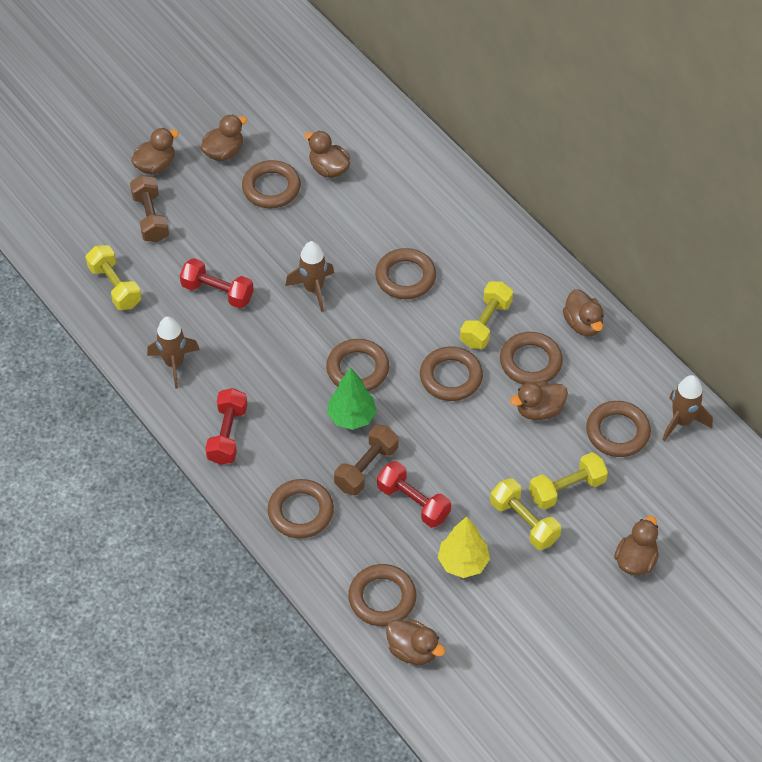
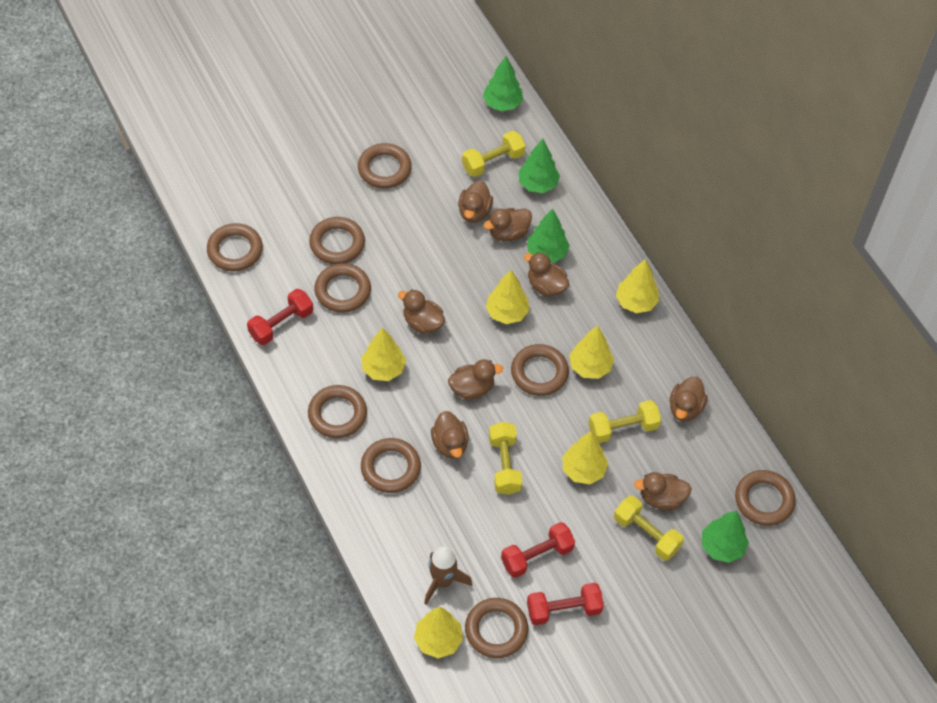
brown duck: [131,128,179,174] [200,114,247,161] [305,131,350,178] [386,619,445,665] [510,382,568,420] [563,289,604,337] [614,516,659,576] = 7 -> [398,289,445,334] [431,411,469,459] [448,359,503,400] [458,180,493,223] [483,208,532,241] [524,252,569,297] [634,472,692,510] [670,376,708,422] = 8
brown dumbbell: [130,175,169,242] [334,424,399,495] = 2 -> none = 0
brown ring: [242,160,301,208] [268,479,334,538] [326,339,389,391] [348,564,417,626] [375,248,436,299] [420,347,483,401] [500,332,563,385] [586,401,651,457] = 8 -> [207,223,263,271] [308,385,367,438] [309,217,365,264] [314,263,371,313] [358,143,412,189] [361,438,421,493] [465,598,528,658] [511,344,569,396] [735,470,796,526] = 9
brown rocket: [147,316,200,389] [285,241,334,312] [662,375,713,442] = 3 -> [424,546,472,605] = 1
green tree: [327,368,377,430] = 1 -> [483,56,523,111] [519,138,560,193] [527,208,570,263] [702,511,749,563] = 4
yellow tree: [438,517,490,578] = 1 -> [361,327,406,381] [414,607,463,658] [486,270,530,324] [562,432,608,484] [569,325,614,379] [616,259,659,313] = 6

